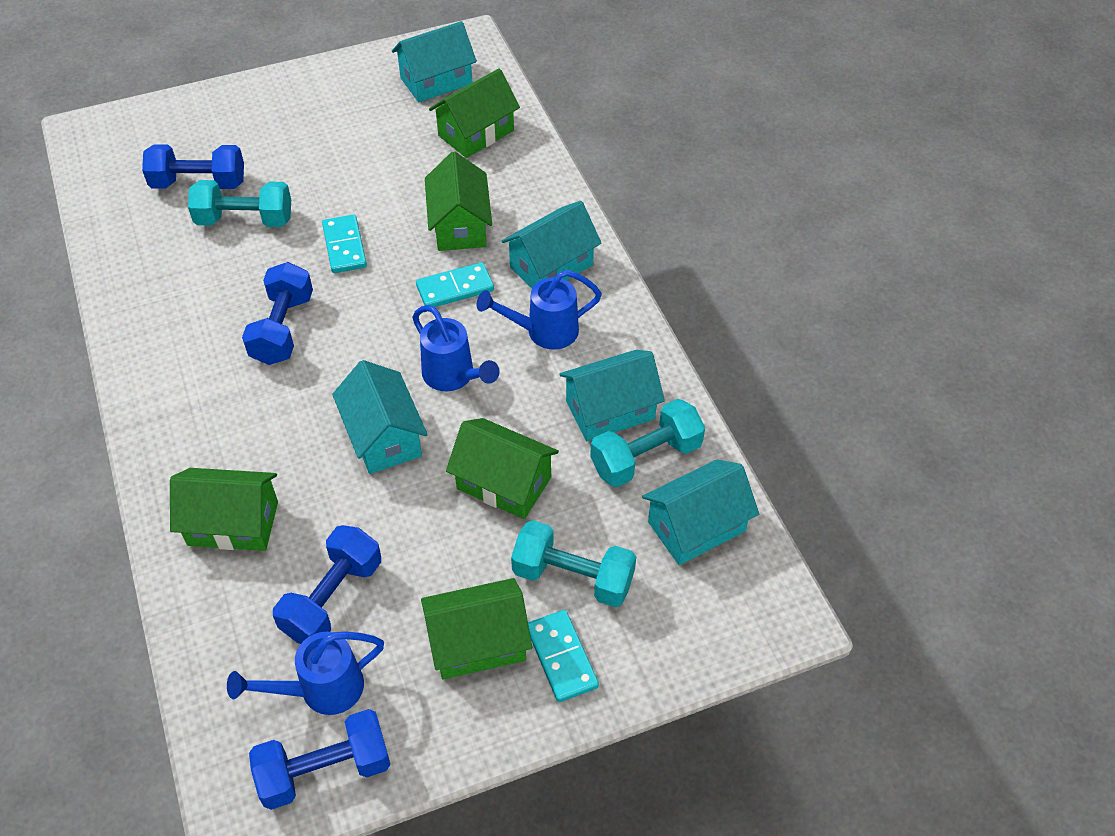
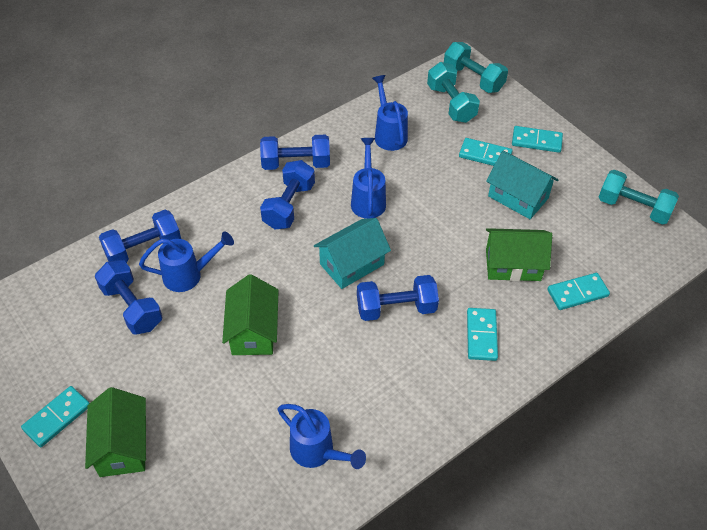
blue dumbbell: [142,144,244,189] [242,262,313,365] [249,709,391,810] [273,525,381,644] = 4 -> [95,260,162,335] [99,210,181,263] [260,135,330,170] [260,160,315,229] [357,275,439,321] = 5
blue watering can: [227,631,384,715] [412,305,500,391] [477,270,602,350] = 3 -> [139,232,234,292] [277,404,366,469] [351,138,386,219] [372,75,408,151] = 4
green house: [170,468,278,551] [421,578,532,679] [425,151,492,251] [429,68,520,158] [446,418,559,519] = 5 -> [85,387,146,477] [222,274,279,355] [486,228,552,281] = 3
turquoise domino: [322,215,367,273] [416,262,494,307] [528,610,599,702] = 3 -> [21,386,90,447] [459,138,513,166] [467,308,498,361] [512,126,563,153] [547,273,610,310] = 5
turquoise house: [332,360,428,474] [392,21,477,102] [502,201,601,288] [559,350,665,441] [642,459,759,565] = 5 -> [314,218,391,289] [486,151,558,219] = 2

